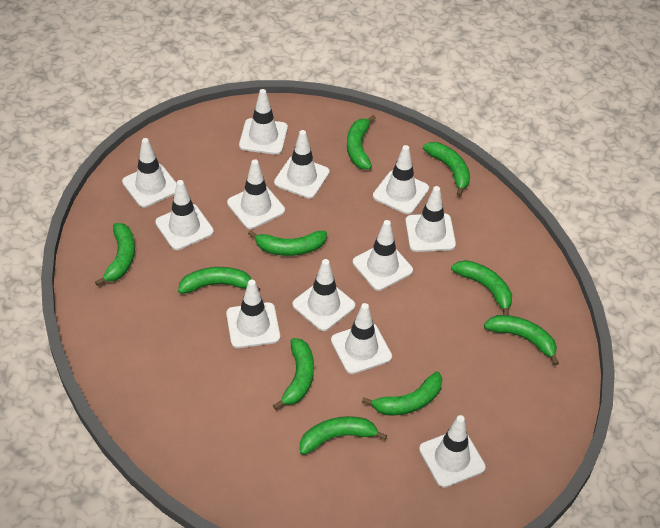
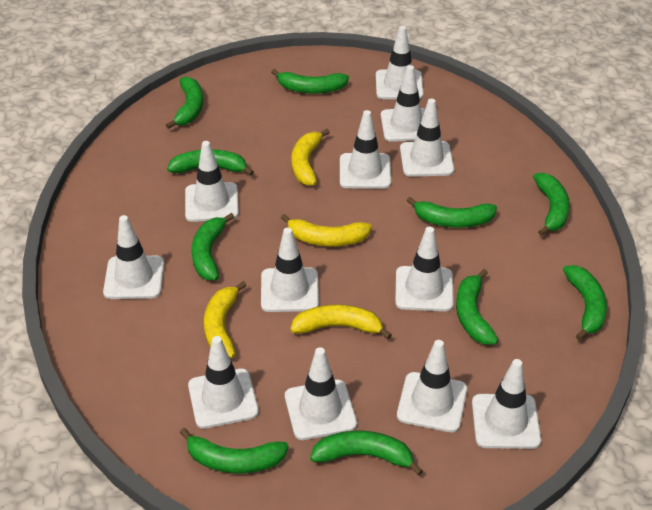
yellow banana: none = 0 -> [204,281,247,358] [281,214,372,246] [290,304,392,339] [292,129,330,186] = 4

